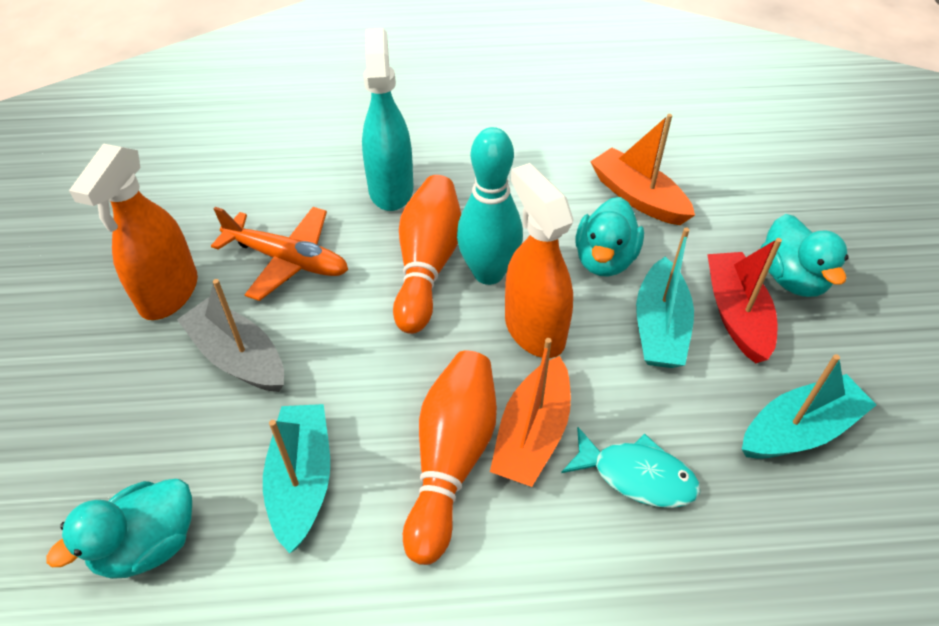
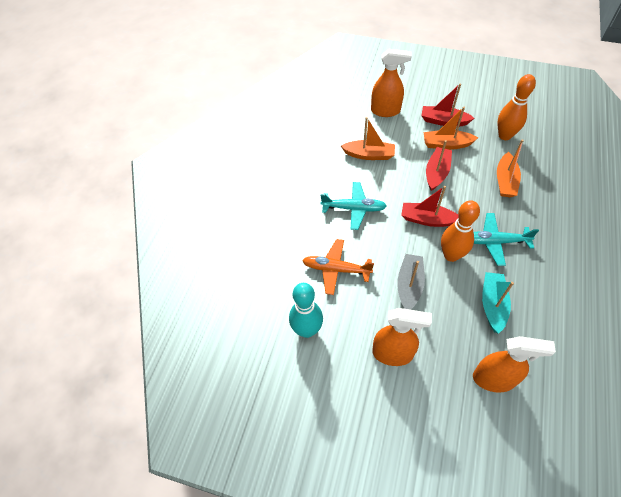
orange boat: [490,338,571,487] [590,114,695,225] = 2 -> [341,117,395,160] [424,107,478,150] [497,139,524,197] = 3
orange spray bottle: [69,144,198,320] [505,163,574,358] = 2 -> [371,49,412,117] [372,308,432,366] [473,336,556,393] = 3
red boat: [707,238,782,363] = 1 -> [401,186,458,227] [421,84,475,127] [426,140,452,191] = 3
turquoise boat: [263,404,330,553] [636,228,694,368] [742,354,876,459] = 3 -> [482,272,514,334] = 1
turquoise duck: [46,479,192,579] [575,197,644,277] [761,214,849,297] = 3 -> none = 0
turquoise fish: [561,427,700,508] = 1 -> none = 0
turquoise plane: none = 0 -> [320,182,387,230] [474,213,539,266] = 2
turquoise spray bottle: [362,28,413,211] = 1 -> none = 0

